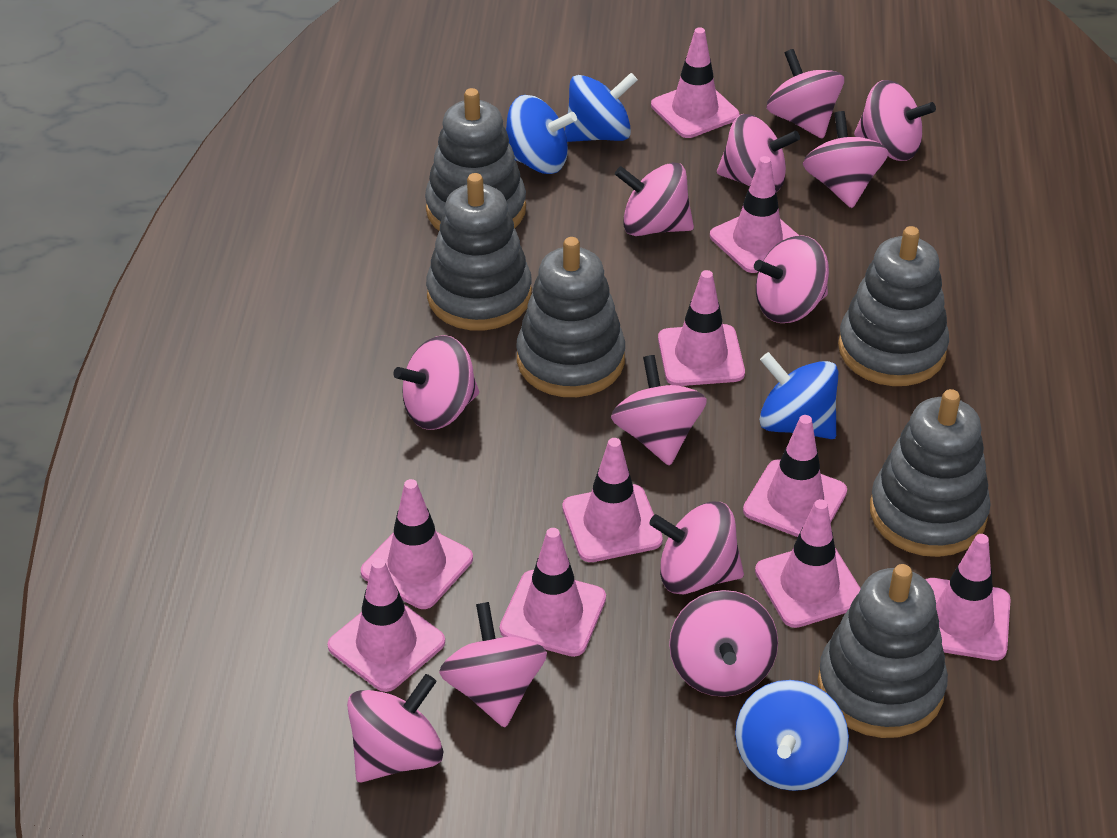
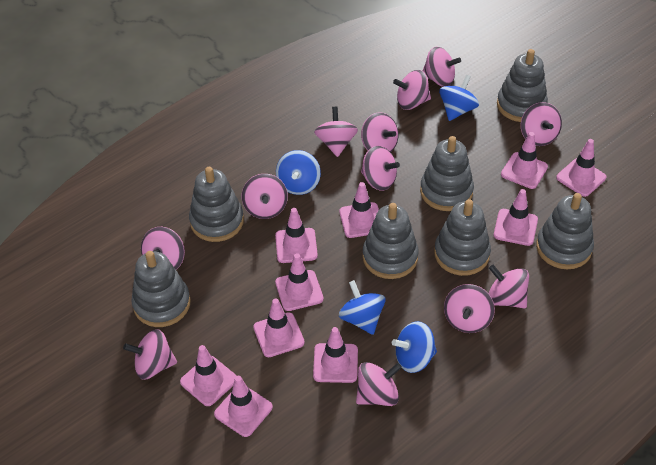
grey stacking toy: [425,88,526,231] [426,173,532,331] [516,237,625,397] [818,564,948,738] [838,226,949,386] [870,389,991,557] = 6 -> [131,251,191,327] [189,167,244,242] [363,203,419,279] [420,136,474,211] [434,199,491,276] [497,49,548,122] [536,193,594,270] = 7

